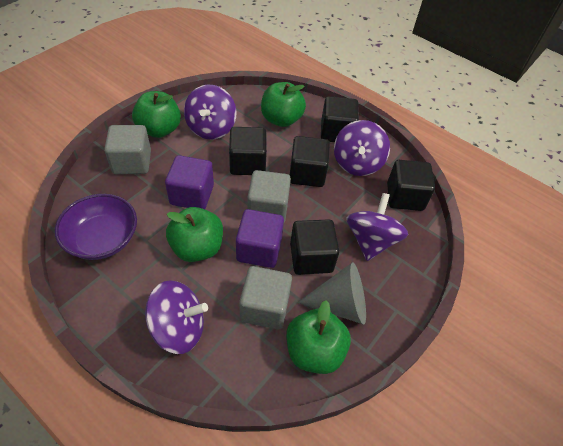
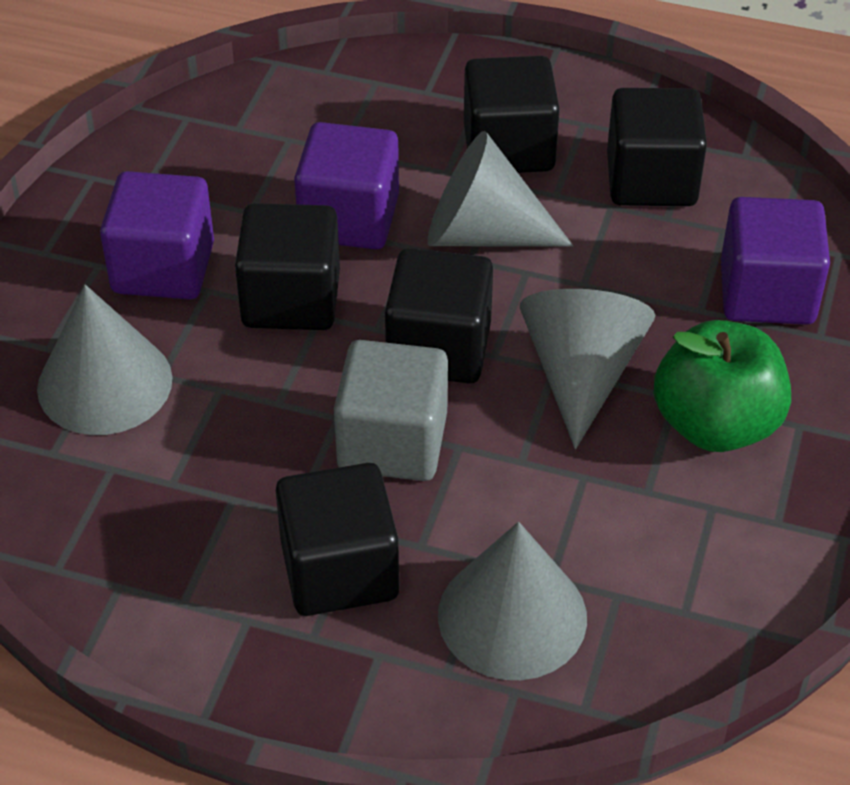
green apple: [132,91,181,138] [166,207,223,262] [261,82,306,127] [287,300,351,374] = 4 -> [653,320,791,452] = 1
grey cone: [297,262,366,325] = 1 -> [37,285,173,435] [427,131,573,247] [438,522,587,680] [520,289,655,449] = 4
grey cube: [104,125,151,174] [239,266,292,329] [247,170,291,223] = 3 -> [334,340,448,481] = 1
purple bowl: [55,194,137,260] = 1 -> none = 0
purple cube: [165,155,214,209] [236,209,284,268] = 2 -> [100,171,214,300] [294,122,399,249] [721,197,830,325] = 3
purple spinning top: [145,280,208,354] [184,85,236,140] [334,120,390,176] [346,193,408,261] = 4 -> none = 0

